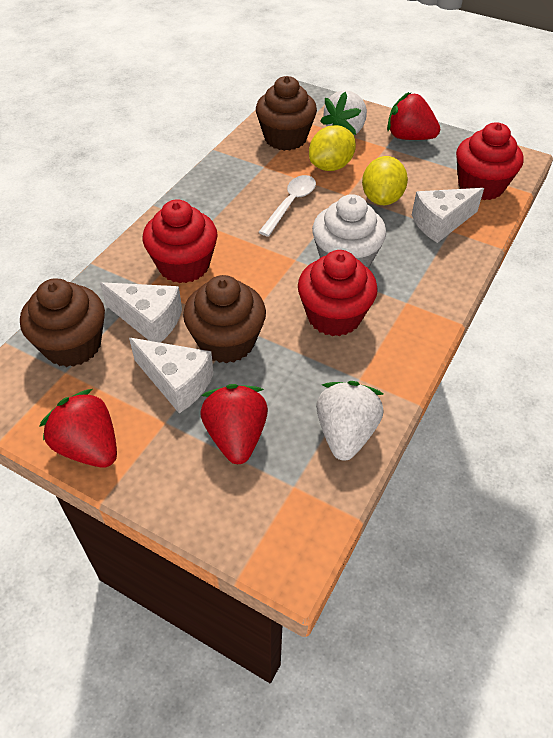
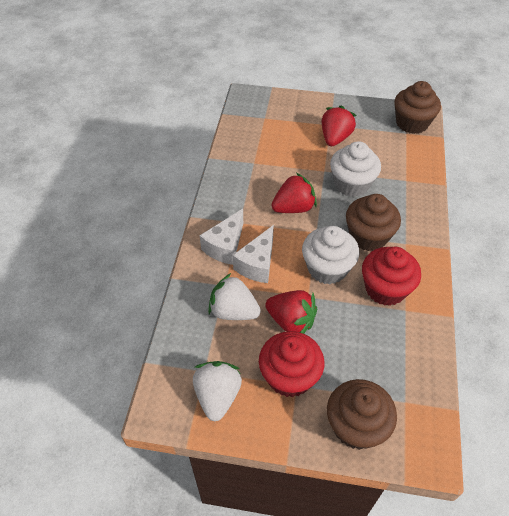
red cupcake: [143,199,218,283] [298,250,378,336] [456,122,524,200] = 3 -> [259,331,324,397] [362,247,421,306] = 2
white cheese: [100,282,182,343] [129,338,214,413] [412,188,484,243] = 3 -> [200,209,243,265] [233,225,274,283] = 2
white cupcake: [312,194,386,268] = 1 -> [302,226,359,284] [330,141,381,197] = 2
white spoon: [259,175,316,237] = 1 -> none = 0
yellow lemon: [309,125,356,171] [362,156,408,205] = 2 -> none = 0

